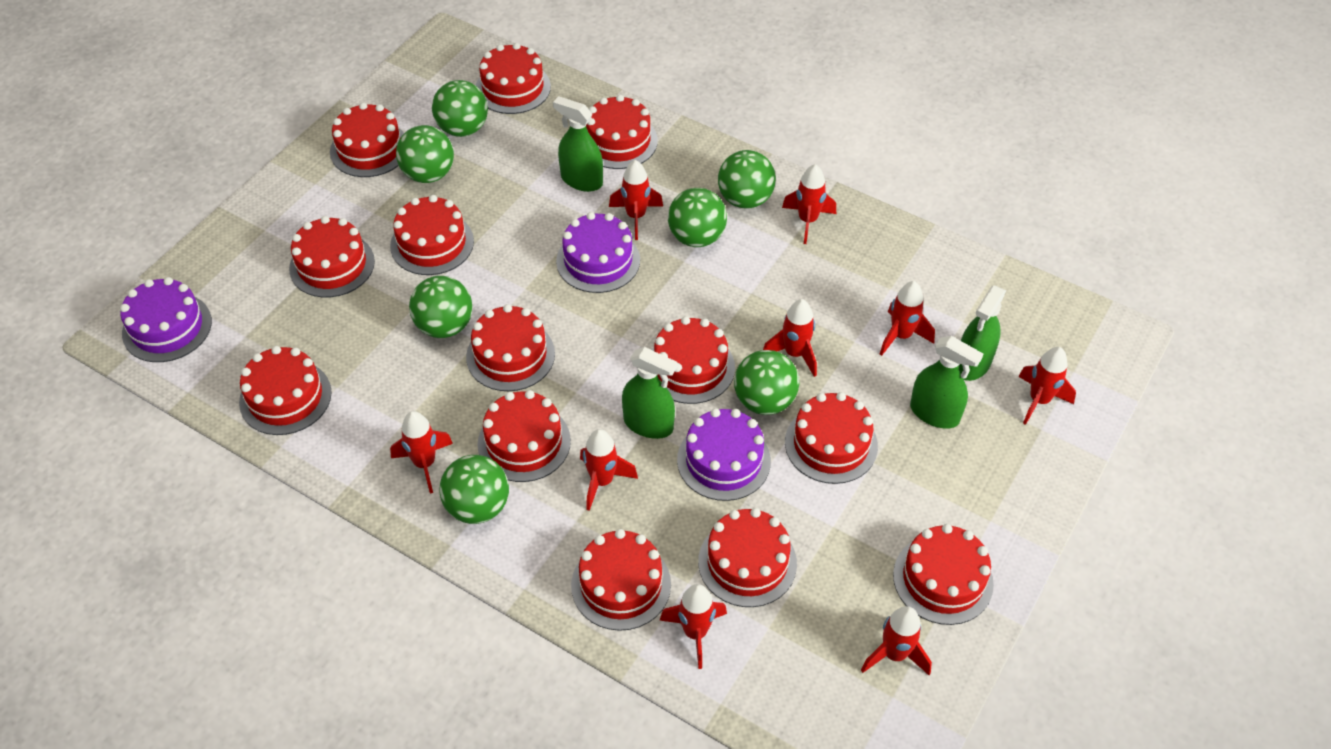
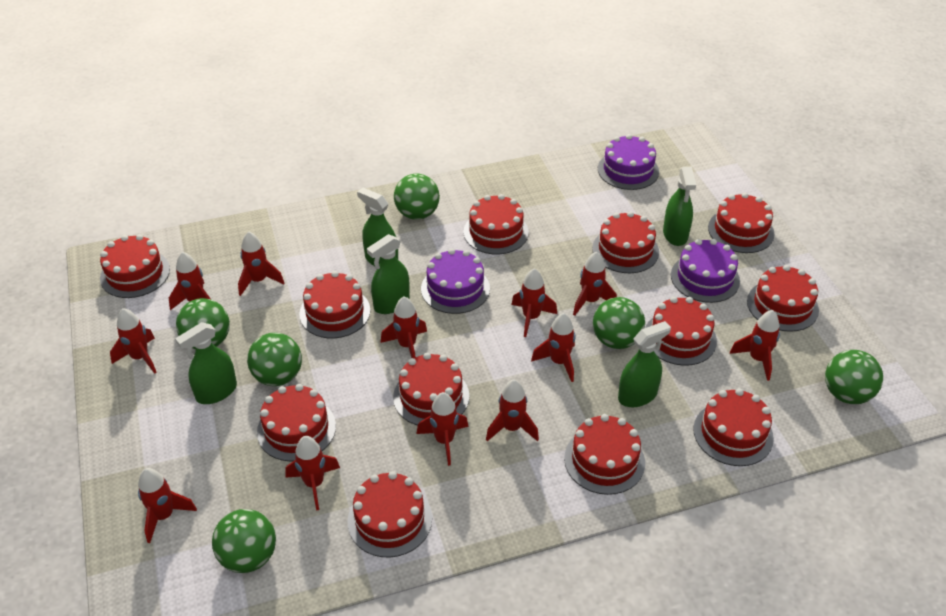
green ball: [396,125,454,183] [409,276,473,338] [432,80,488,137] [439,455,509,524] [668,188,727,247] [718,150,776,209] [734,350,799,415] = 7 -> [176,298,230,349] [212,509,276,573] [247,333,302,386] [394,174,440,220] [593,297,645,349] [825,350,883,404] = 6
green spray bottle: [553,96,603,192] [622,347,677,439] [910,336,983,428] [959,286,1006,381] = 4 -> [175,322,237,404] [357,188,398,266] [367,234,410,314] [618,321,671,407] [663,167,696,246] = 5
red cake: [239,346,332,435] [289,216,375,298] [330,102,404,177] [390,195,474,275] [466,304,555,391] [476,43,551,114] [477,390,571,482] [571,529,671,631] [586,95,658,169] [652,316,735,404] [698,508,797,607] [785,392,878,484] [893,524,994,625] = 13 -> [100,234,170,298] [257,384,336,461] [299,271,370,338] [347,471,432,558] [393,353,469,425] [464,194,529,254] [564,414,645,495] [592,211,659,273] [645,297,717,366] [693,388,774,466] [708,193,775,253] [747,265,819,332] = 12
red rocket: [390,411,453,494] [580,429,638,511] [609,160,663,240] [659,584,727,669] [763,299,817,377] [782,164,836,244] [861,606,932,675] [880,281,935,356] [1018,347,1076,425] = 9 -> [110,308,157,374] [138,468,197,543] [169,252,211,310] [238,231,284,296] [285,436,340,510] [381,296,427,358] [417,392,468,466] [486,380,539,441] [511,268,557,337] [531,313,575,382] [573,251,617,316] [730,310,780,381] = 12

